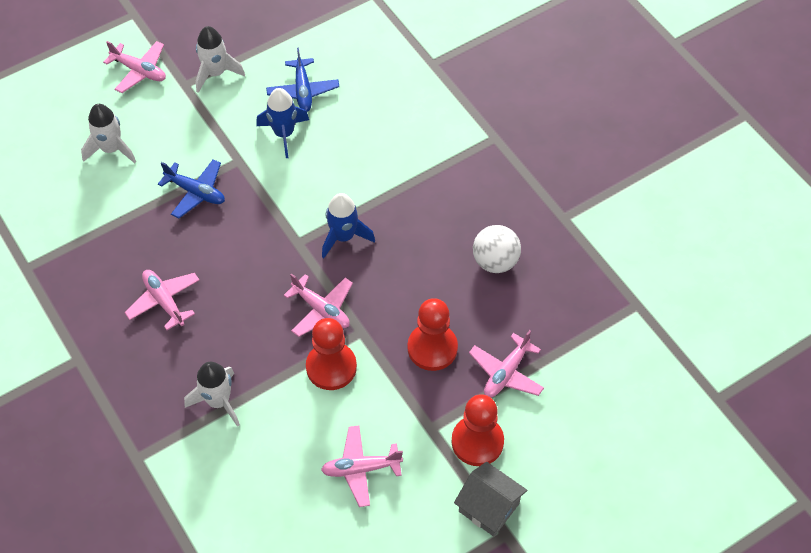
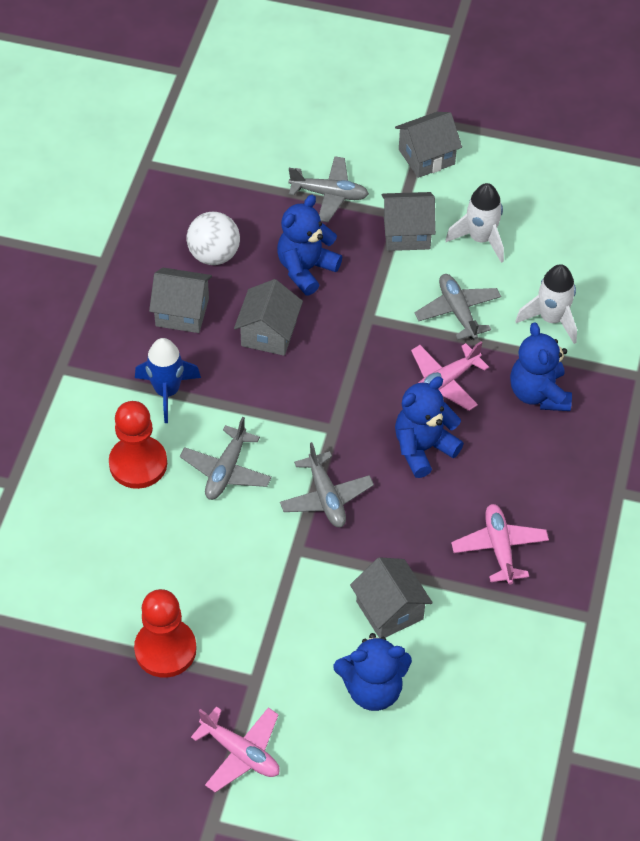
blue plane: [158,159,225,218] [266,48,339,112] = 2 -> none = 0
blue rocket: [256,88,309,158] [322,193,375,258] = 2 -> [135,338,201,423] = 1
blue teddy bear: none = 0 -> [277,195,342,295] [333,633,412,711] [395,377,464,478] [510,322,572,411] = 4
grey house: [454,462,527,537] = 1 -> [149,268,212,333] [234,279,303,356] [350,557,433,638] [381,192,436,251] [395,112,462,178] = 5
grey plane: none = 0 -> [180,417,272,500] [280,442,374,527] [288,156,369,222] [415,274,501,340] = 4
pink plane: [103,41,166,93] [124,270,199,330] [284,273,353,337] [321,425,403,507] [469,330,544,397] = 5 -> [191,706,280,793] [411,342,489,411] [451,504,549,584] = 3
red pawn: [306,318,357,390] [407,298,458,371] [451,394,504,466] = 3 -> [109,401,167,489] [134,589,197,678] = 2
white rocket: [81,104,136,163] [184,362,240,427] [196,26,245,93] = 3 -> [445,183,504,263] [515,264,577,344] = 2

